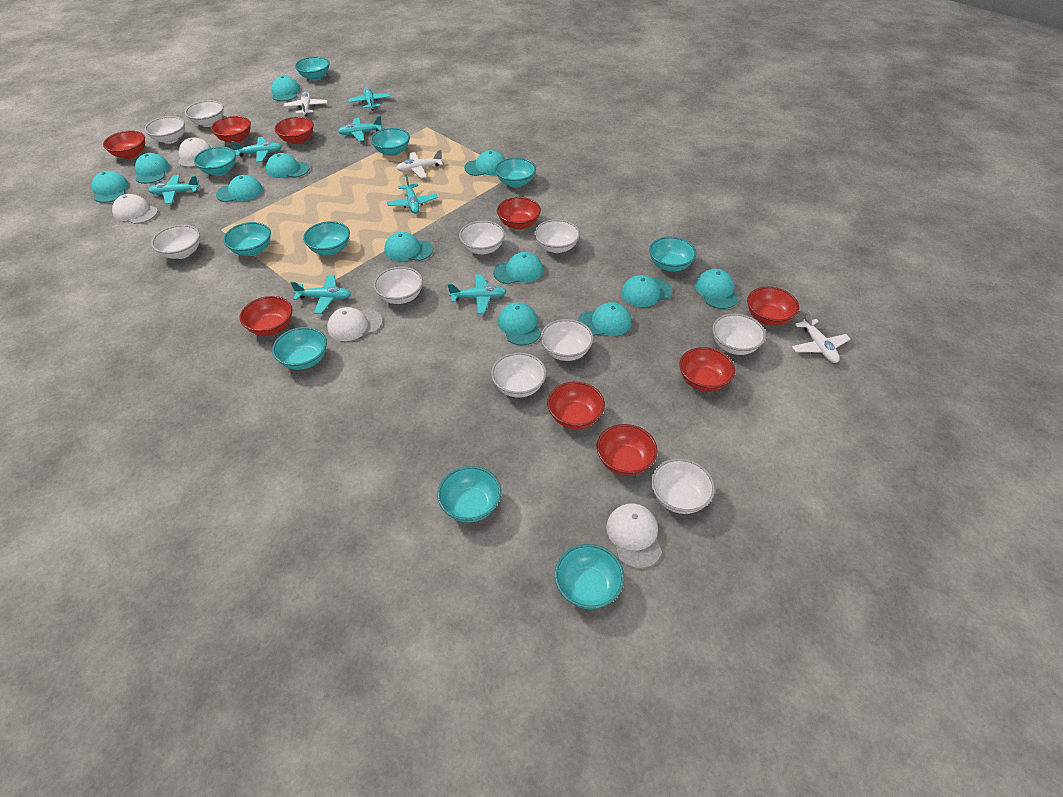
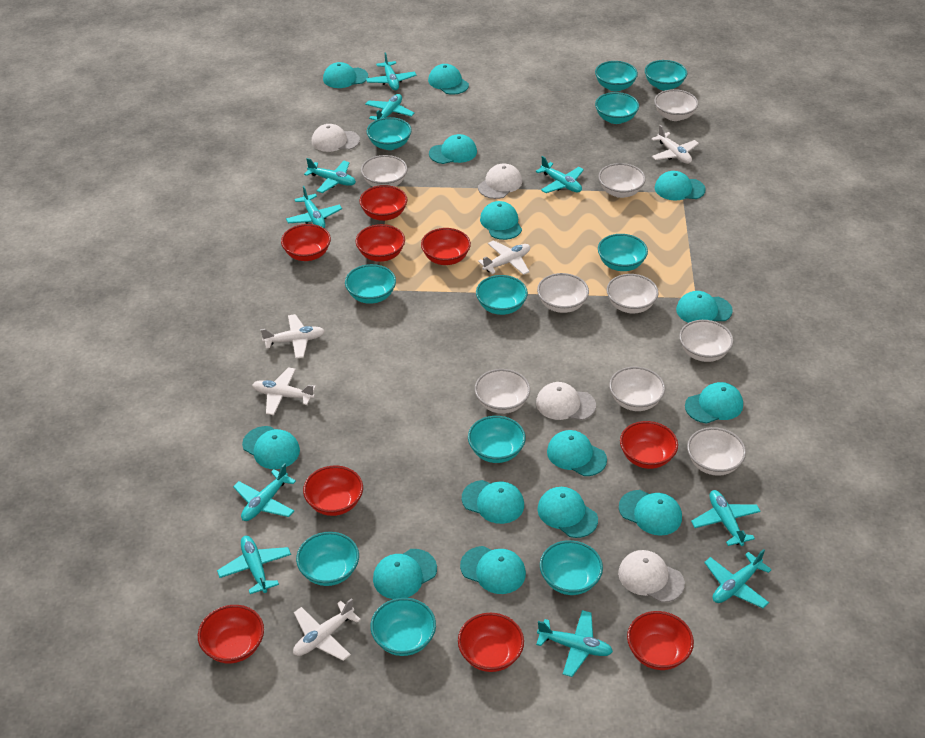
turquoise bowl: [194,147,236,176] [223,222,271,256] [272,327,327,370] [295,57,330,81] [303,221,350,255] [371,128,410,156] [437,466,501,522] [495,157,536,188] [555,544,624,609] [649,237,696,272] = 10 -> [296,532,359,586] [345,264,396,304] [367,117,412,150] [370,598,436,656] [468,416,526,463] [476,275,528,315] [540,540,603,595] [595,61,638,91] [595,92,639,124] [598,234,648,271] [645,60,687,91] = 11
turquoise cap: [92,171,128,203] [135,153,170,184] [216,175,263,202] [266,153,310,178] [271,76,300,101] [384,232,433,261] [464,150,505,176] [493,252,543,284] [498,302,541,345] [578,302,632,336] [621,275,672,307] [695,269,738,309] = 12 -> [242,426,300,469] [323,62,368,88] [373,549,437,599] [428,64,469,95] [429,134,477,164] [460,546,526,594] [462,480,524,524] [480,201,522,240] [538,487,598,538] [547,430,607,476] [619,490,682,536] [655,171,706,200] [676,291,733,323] [685,382,743,424] = 14
turquoise plane: [148,175,200,204] [231,137,282,162] [290,275,351,314] [338,116,383,141] [348,87,391,111] [387,175,438,214] [448,274,507,314] = 7 -> [217,536,291,594] [233,463,296,521] [286,186,342,228] [304,158,356,193] [365,94,415,120] [366,52,416,90] [535,156,584,193] [536,610,613,677] [691,490,761,546] [704,549,772,608] = 10
white bowl: [145,116,185,144] [151,225,200,259] [185,100,224,127] [374,267,423,304] [459,221,505,255] [491,353,547,398] [534,219,580,253] [541,319,594,361] [651,458,715,514] [712,314,766,355] = 10 -> [361,155,408,187] [475,369,530,414] [537,273,589,313] [599,163,646,198] [607,274,659,313] [609,367,665,411] [654,89,698,121] [679,320,734,362] [687,427,746,476] = 9
white plane: [284,92,327,117] [396,150,443,178] [792,310,850,363] = 3 -> [252,367,316,415] [260,314,325,359] [293,598,361,661] [478,240,530,275] [651,125,699,164] = 5

